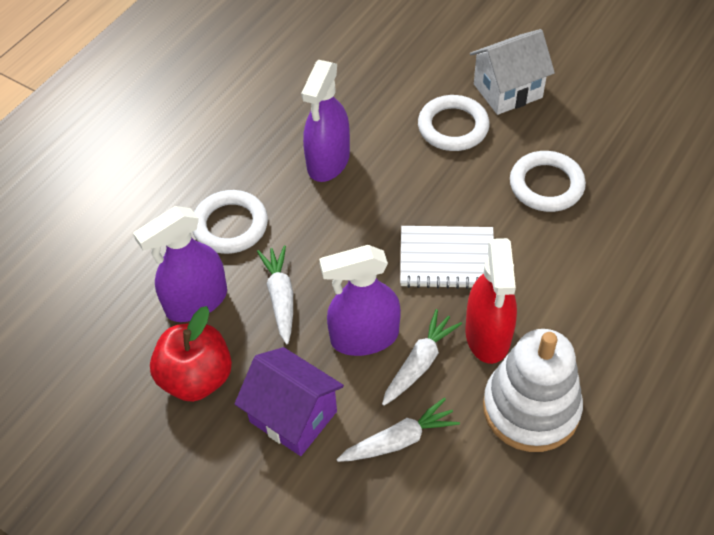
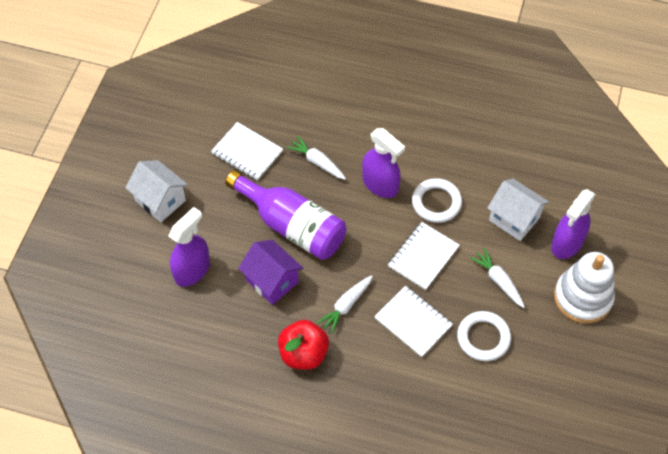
purple bottle: none = 0 -> [225,170,346,260] = 1
red spray bottle: [466,238,517,364] = 1 -> none = 0
white house: [470,29,555,115] = 1 -> [126,160,188,222] [487,179,549,241] = 2
white notebook: [400,226,494,289] = 1 -> [211,122,283,181] [374,286,453,357] [388,222,460,290] = 3
white ring: [193,190,268,254] [418,95,490,151] [510,151,586,212] = 3 -> [412,178,462,223] [457,311,511,361] = 2

